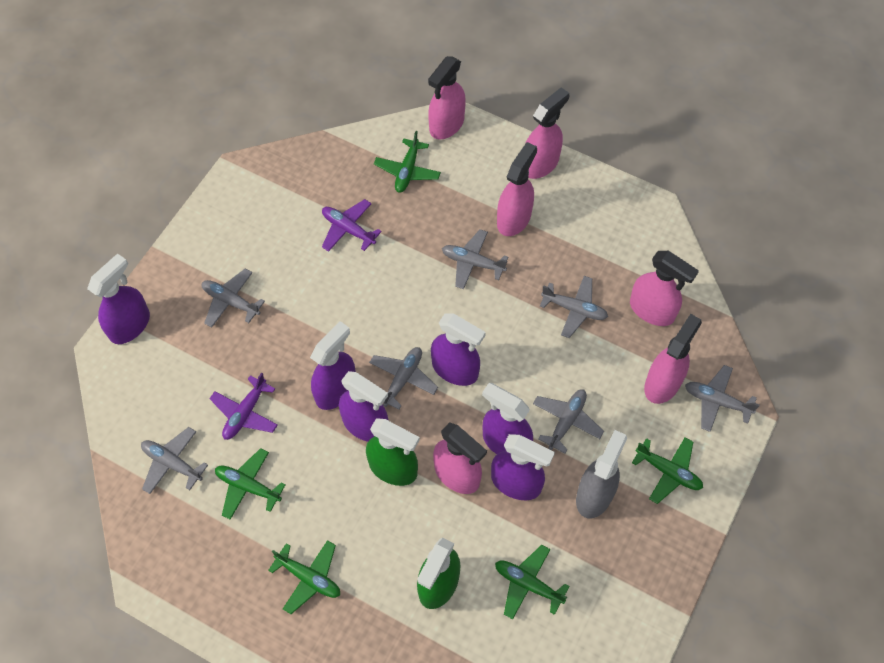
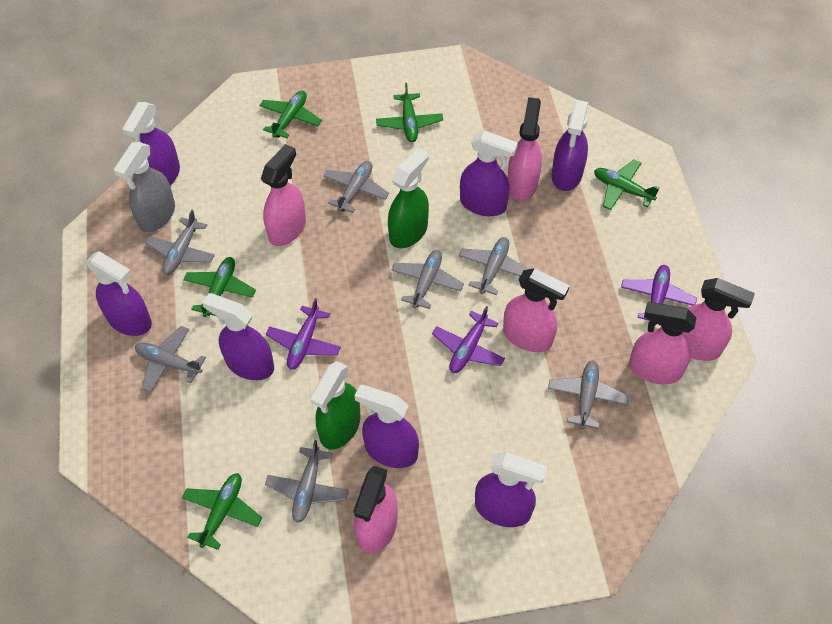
purple plane: [209,373,278,440] [322,199,382,252] = 2 -> [266,298,341,370] [432,306,505,373] [621,265,697,321] = 3
purple spray bottle: [87,253,150,344] [310,321,356,410] [339,371,389,442] [431,314,486,386] [482,383,533,454] [491,434,555,500] = 6 -> [86,251,152,336] [122,102,180,186] [202,293,274,380] [355,385,419,468] [460,131,518,216] [475,452,547,527] [552,100,588,191] = 7

